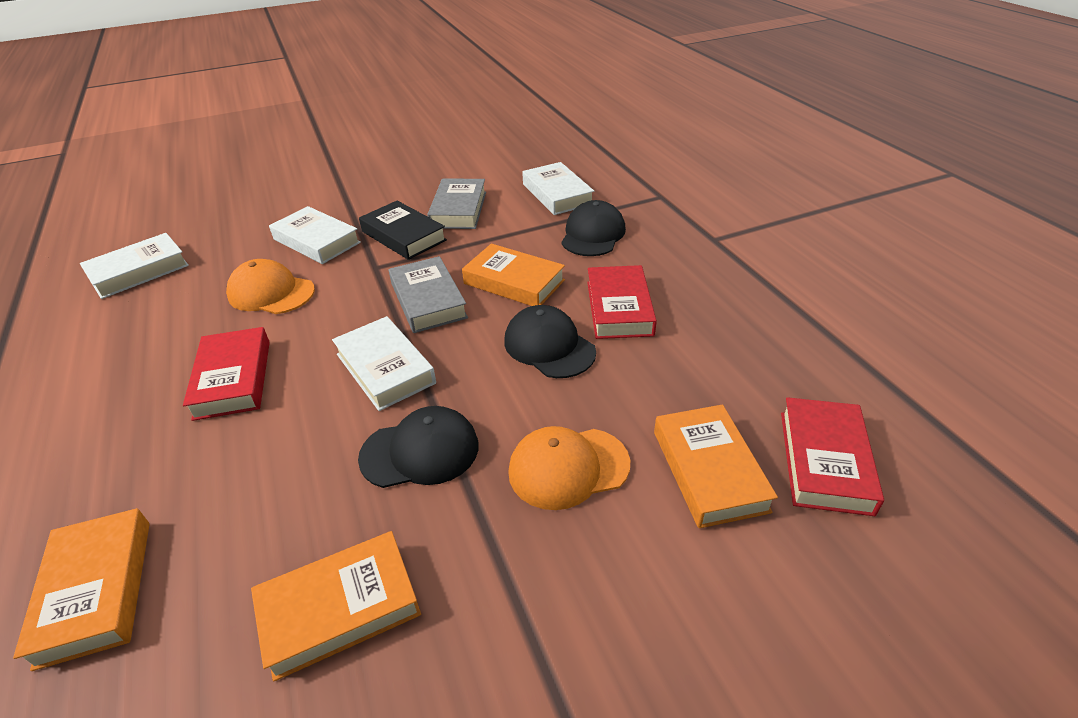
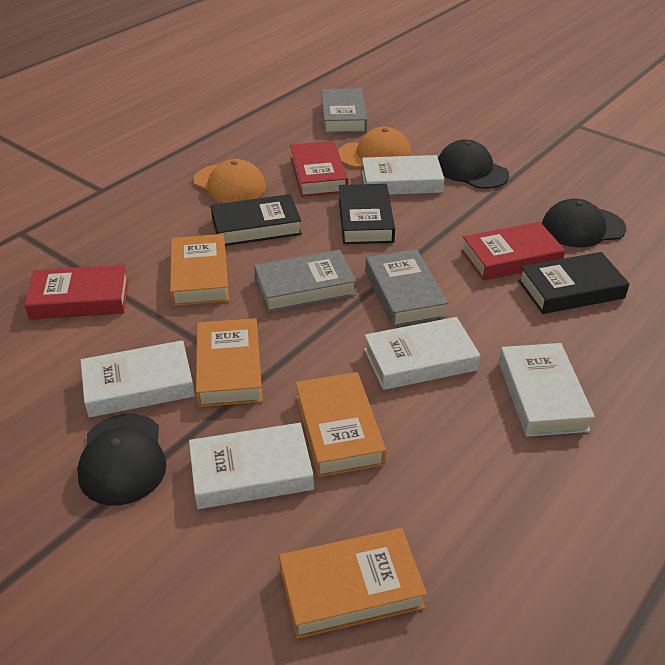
black book: [359,201,447,260] = 1 -> [211,194,302,246] [339,184,395,244] [518,252,630,314] = 3
grey book: [389,256,468,333] [427,179,486,229] = 2 -> [254,250,356,312] [322,88,367,133] [365,249,448,327] = 3
white book: [80,233,189,299] [269,206,361,264] [332,316,436,411] [522,162,594,215] = 4 -> [81,340,195,418] [189,423,314,509] [362,155,444,195] [364,317,481,390] [499,343,595,437] = 5

